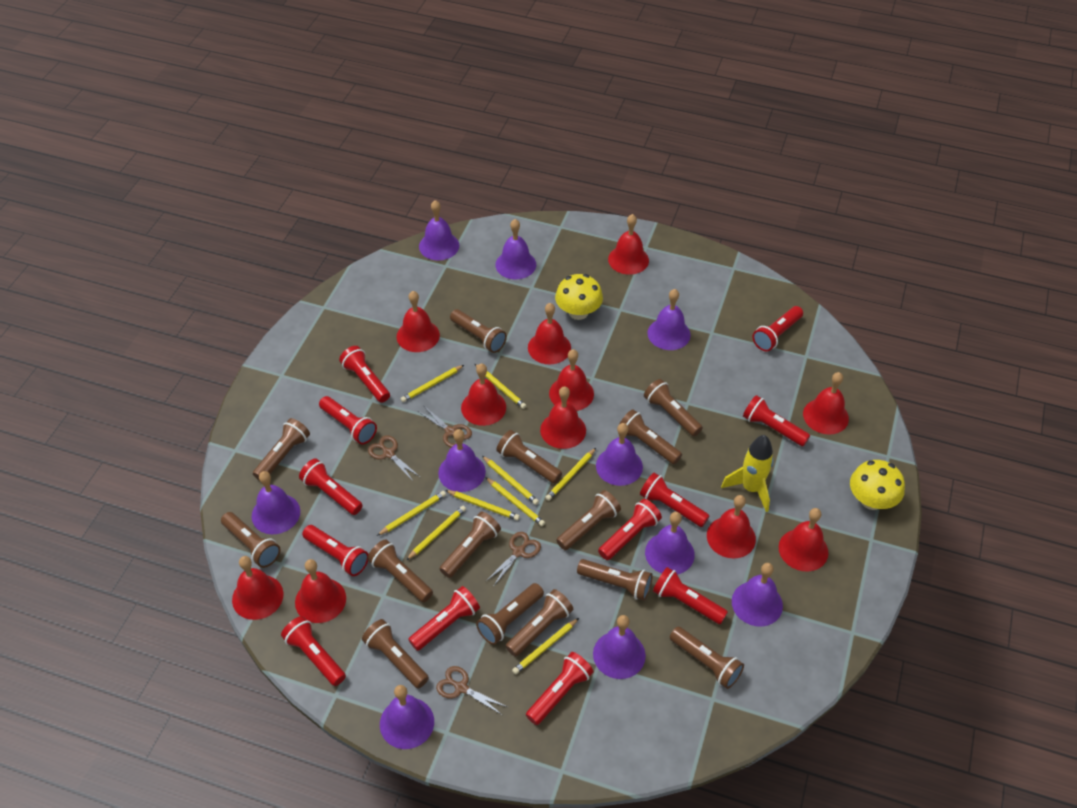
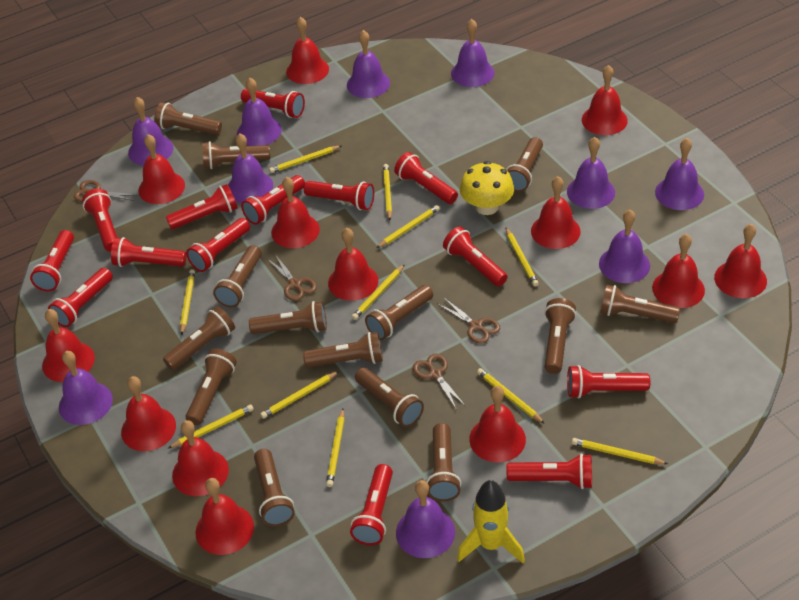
red bell: [232,556,283,620] [295,559,346,623] [397,291,440,352] [461,363,506,426] [528,303,571,364] [540,386,586,449] [549,349,594,411] [608,214,649,275] [707,495,756,558] [779,508,828,571] [803,372,849,434] = 11 -> [42,309,95,382] [121,376,176,451] [138,134,185,204] [172,420,229,496] [195,478,254,555] [271,177,320,248] [286,17,329,84] [328,228,378,301] [469,386,526,463] [531,176,581,249] [582,65,628,135] [652,234,705,308] [714,224,767,298] = 13
red flashlight: [281,616,346,686] [299,458,363,515] [302,525,369,576] [319,396,377,444] [339,346,390,403] [408,586,480,651] [526,652,594,725] [598,499,662,560] [640,473,709,527] [653,567,728,624] [743,395,810,446] [753,306,803,351] = 12 -> [30,230,74,291] [48,268,113,327] [82,189,117,252] [111,237,186,267] [166,184,238,229] [186,218,250,272] [241,88,305,118] [241,175,305,225] [304,181,374,210] [350,464,393,545] [394,152,458,204] [443,227,507,286] [506,453,592,489] [567,365,650,399] = 14
yellow mushroom: [555,274,603,320] [850,460,905,510] = 2 -> [460,161,514,215] = 1
yellow pencil: [377,491,446,536] [401,365,464,402] [406,506,466,560] [445,490,520,521] [475,364,526,409] [482,456,539,505] [485,477,545,526] [512,618,579,674] [545,448,596,501] = 9 -> [168,404,254,449] [180,269,195,335] [260,371,339,419] [269,146,341,173] [326,409,345,487] [352,264,405,320] [376,205,440,248] [383,164,392,220] [477,368,545,424] [506,228,539,287] [572,438,668,464] = 11

